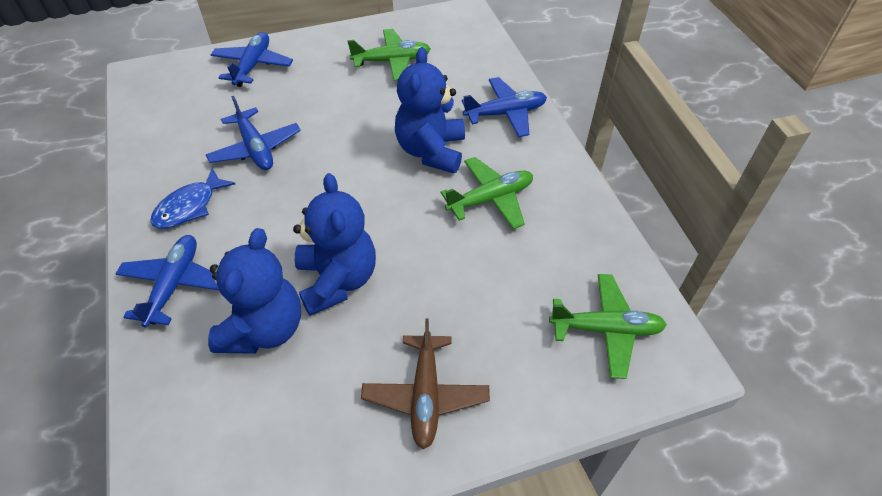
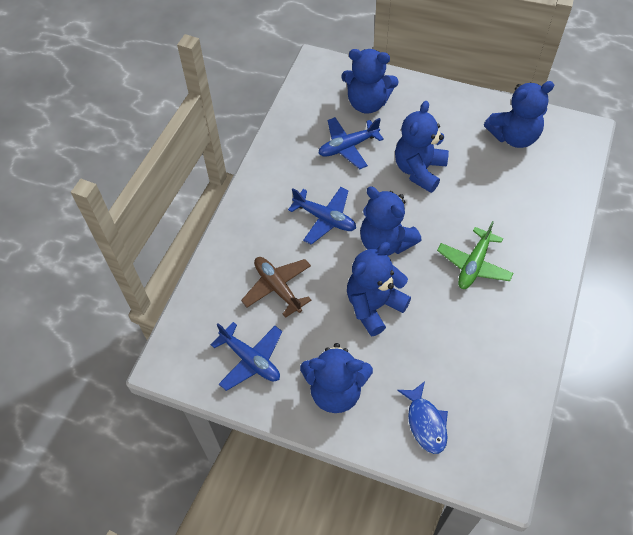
blue plane: [115,235,219,328] [205,96,301,170] [211,32,293,87] [462,77,547,137] = 4 -> [211,322,282,391] [288,187,356,245] [318,117,384,169] = 3
blue teddy bear: [208,228,301,354] [293,173,376,316] [395,47,465,173] = 3 -> [300,343,373,413] [341,49,398,114] [347,242,411,337] [360,186,422,256] [395,101,449,193] [484,81,554,148] = 6
green plane: [347,29,431,81] [441,157,533,229] [549,274,667,379] = 3 -> [437,221,513,289] = 1

